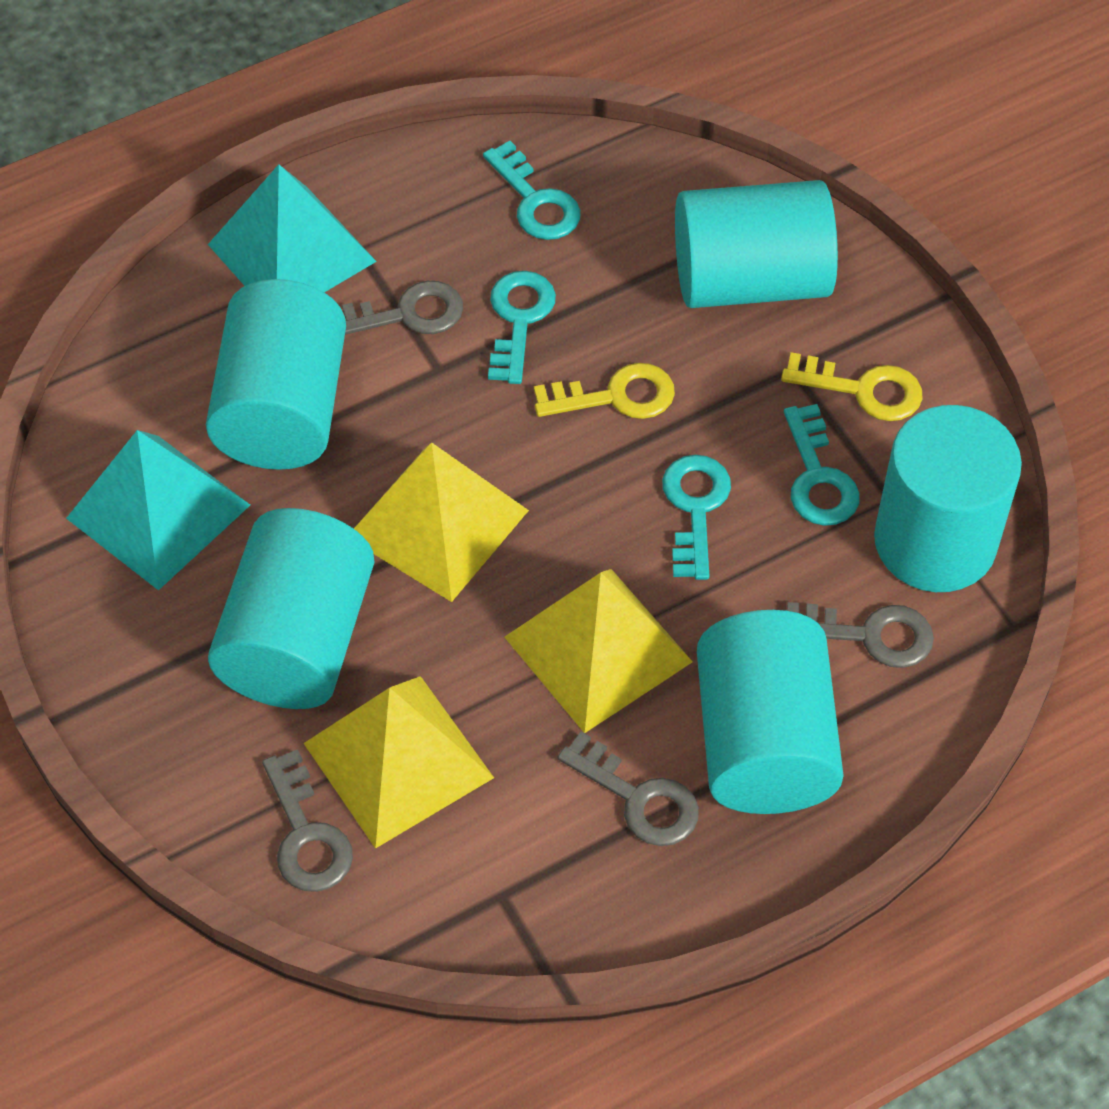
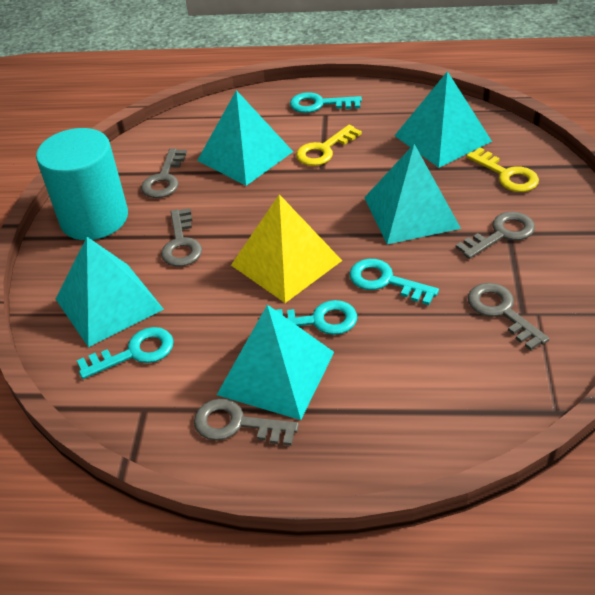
grey key: [262,749,353,892] [342,281,463,335] [558,731,699,846] [787,602,934,668] = 4 -> [141,149,187,198] [161,208,202,267] [194,398,299,446] [456,212,535,259] [468,283,549,351] = 5
turquoise cylinder: [206,279,346,470] [208,508,375,709] [675,180,838,308] [697,610,844,814] [874,405,1022,592] = 5 -> [36,128,128,240] = 1
turquoise pyramid: [66,430,250,590] [208,164,377,292] = 2 -> [56,237,164,347] [197,90,293,186] [217,305,334,420] [364,144,461,245] [394,71,492,168] = 5
yellow pyramid: [304,676,494,849] [354,442,529,602] [505,569,693,733] = 3 -> [231,194,342,303] = 1

